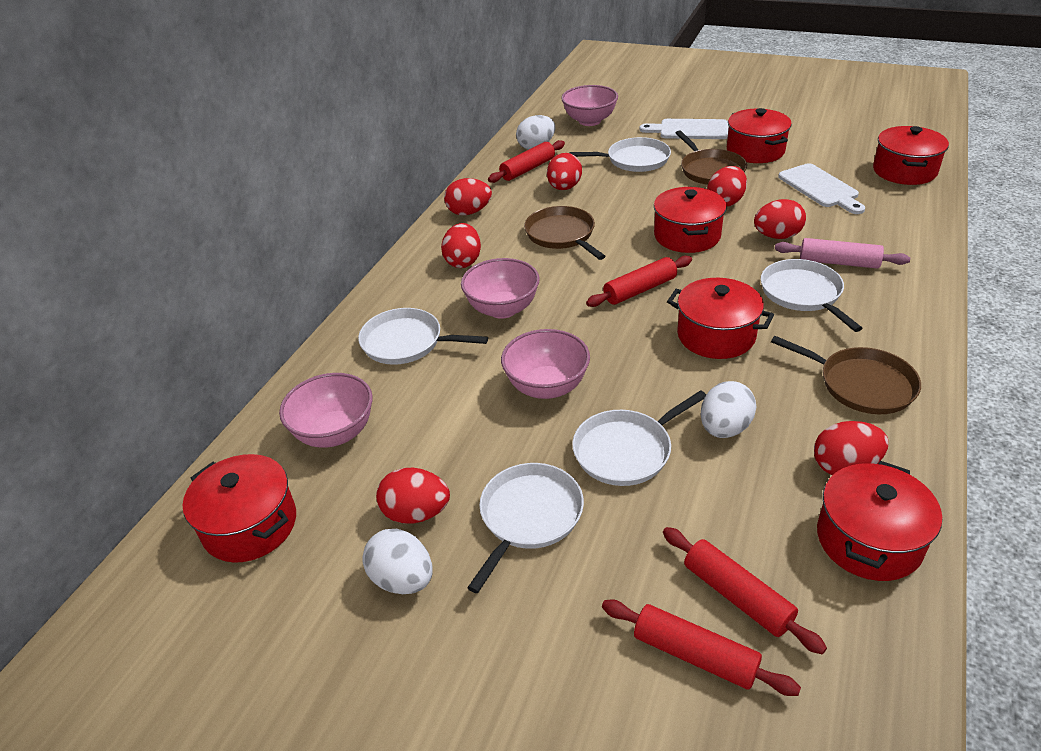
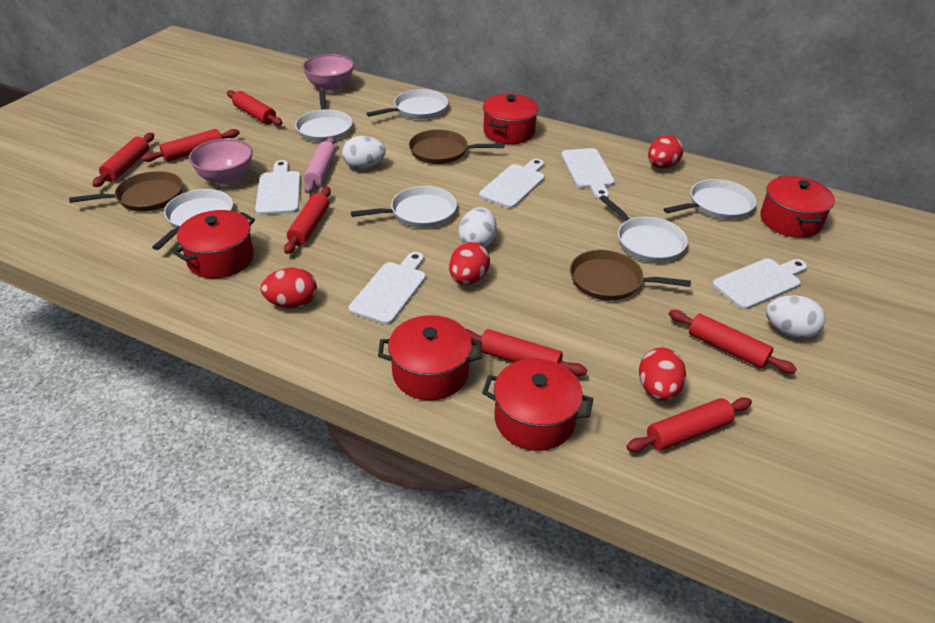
pink bowl: [279,373,373,448] [461,258,540,319] [501,329,590,399] [561,85,618,126] = 4 -> [189,138,253,185] [302,54,354,92] = 2
red egg: [376,468,450,524] [441,223,481,268] [444,178,492,215] [547,153,582,190] [707,166,747,207] [754,199,806,239] [814,421,888,475] = 7 -> [260,267,317,308] [449,242,490,285] [639,348,686,400] [648,135,683,169] = 4
red pot: [182,454,296,563] [654,187,727,253] [667,278,774,359] [727,108,792,163] [817,461,942,581] [873,126,949,185] = 6 -> [173,210,255,278] [378,315,482,400] [482,359,593,451] [483,94,539,144] [760,176,835,238] = 5
red rolling pin: [488,140,565,183] [586,256,692,307] [602,600,801,696] [663,527,827,654] = 4 -> [92,133,154,187] [141,129,240,162] [227,90,282,126] [284,187,331,254] [466,329,587,376] [626,397,752,452] [669,310,797,374] = 7
white cutting board: [639,119,729,139] [778,164,865,214] = 2 -> [255,160,301,215] [349,252,426,325] [479,159,545,208] [561,148,615,200] [712,259,807,310] = 5
white pan: [358,308,488,365] [467,463,584,593] [570,137,671,172] [572,390,706,486] [761,259,863,332] = 5 -> [152,189,233,250] [295,90,353,142] [351,186,457,228] [366,89,448,119] [599,195,688,263] [664,179,756,220] = 6

